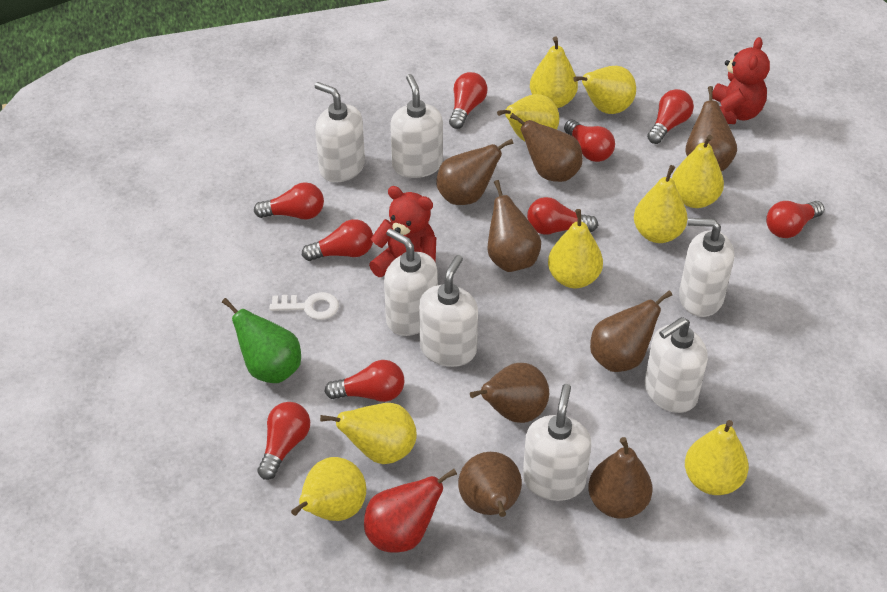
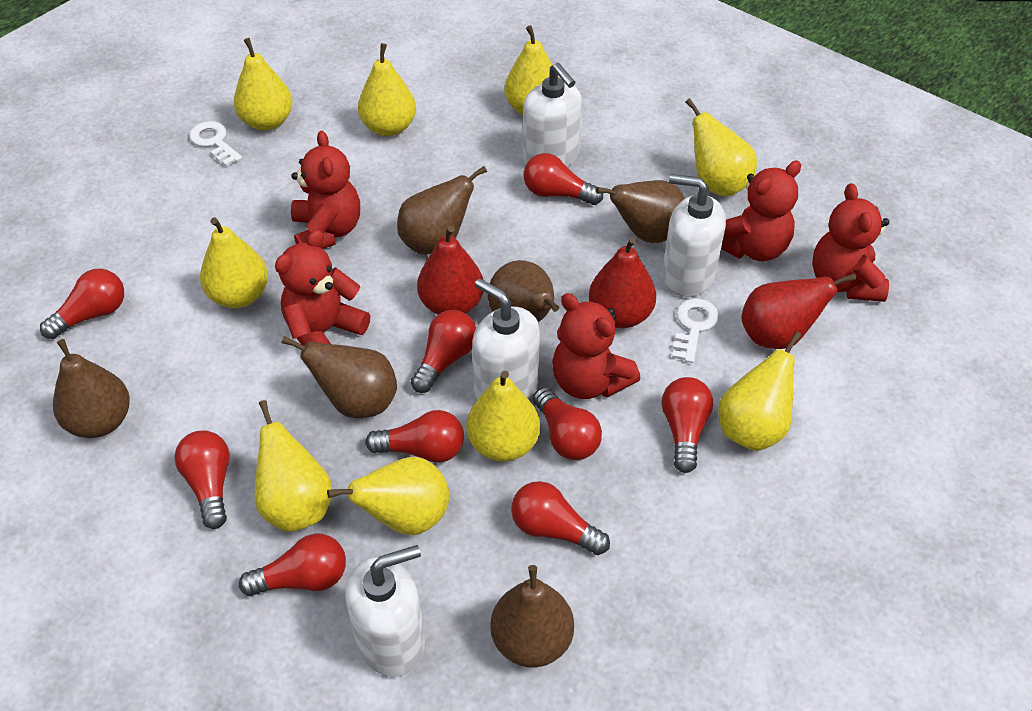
brown pear: [436,139,514,205] [458,452,522,517] [470,363,549,423] [488,180,541,272] [510,113,583,182] [588,437,653,519] [590,290,672,372] [686,86,737,171] = 8 -> [53,339,130,438] [282,336,397,418] [397,166,487,254] [488,260,559,322] [490,565,574,667] [596,180,685,243] = 6
green pear: [222,298,301,383] = 1 -> none = 0
red pear: [364,469,457,553] = 1 -> [417,226,483,315] [589,237,656,328] [741,273,856,349] = 3
red teddy bear: [369,186,436,277] [712,37,770,124] = 2 -> [275,230,370,346] [291,131,360,249] [552,293,640,399] [721,161,801,261] [812,183,889,302] = 5
white key: [269,292,339,320] = 1 -> [189,121,242,166] [672,298,719,363] = 2
white soap dispenser: [315,82,365,182] [384,228,438,336] [390,74,443,178] [419,255,478,367] [523,384,591,501] [645,317,708,413] [679,218,734,317] = 7 -> [345,545,425,677] [472,278,540,400] [523,63,582,167] [662,174,726,297] = 4

